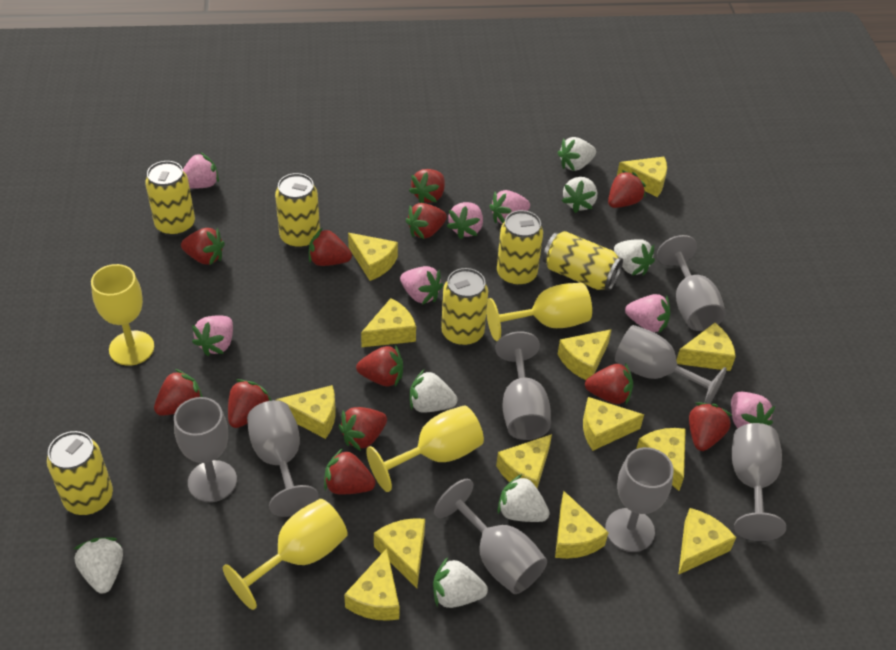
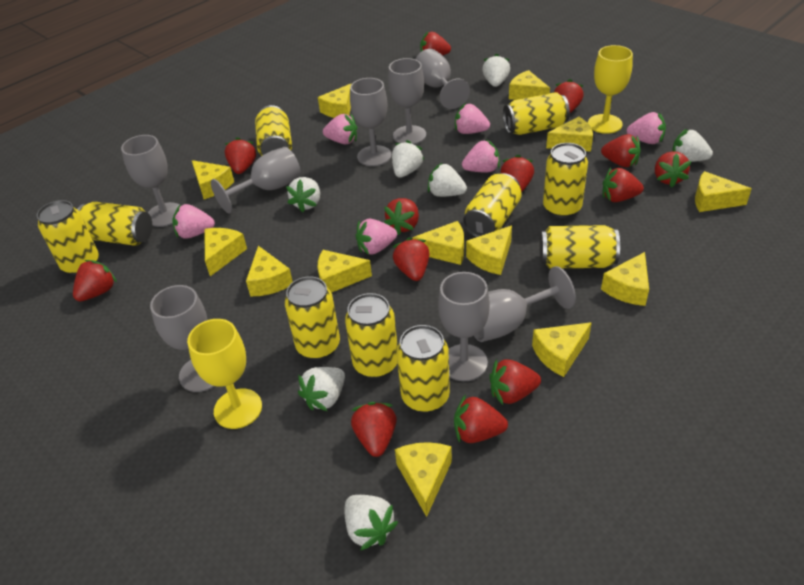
pink strawberry: [183,152,219,189] [192,315,233,356] [400,266,443,305] [447,202,483,239] [489,190,530,224] [625,294,670,333] [731,392,775,428] = 7 -> [172,204,215,239] [323,114,358,145] [356,219,397,255] [455,103,490,134] [462,140,500,172] [627,112,666,144] = 6
red strawberry: [154,369,203,416] [181,228,225,265] [228,379,272,428] [309,228,352,266] [324,448,376,495] [339,407,387,451] [356,345,403,387] [406,203,447,239] [409,169,445,203] [585,363,633,404] [608,170,646,208] [689,402,732,451] = 12 -> [73,260,117,301] [225,137,257,174] [351,402,397,457] [384,198,419,235] [393,238,429,281] [420,32,451,55] [454,394,508,443] [489,359,541,405] [501,155,534,192] [554,79,584,113] [601,134,641,167] [602,168,644,202] [655,151,691,188] = 13
yellow can: [47,431,113,516] [145,161,195,237] [275,173,320,249] [441,268,488,347] [497,210,543,287] [543,231,623,291] = 6 -> [37,200,99,275] [77,202,152,246] [255,105,292,156] [285,277,340,360] [345,293,398,379] [397,325,450,413] [463,173,522,237] [503,92,570,135] [540,225,620,269] [543,143,588,218] = 10
yellow goblet: [91,264,154,366] [223,499,348,610] [366,405,484,492] [486,283,592,341] = 4 -> [187,319,262,429] [588,45,633,134] = 2

